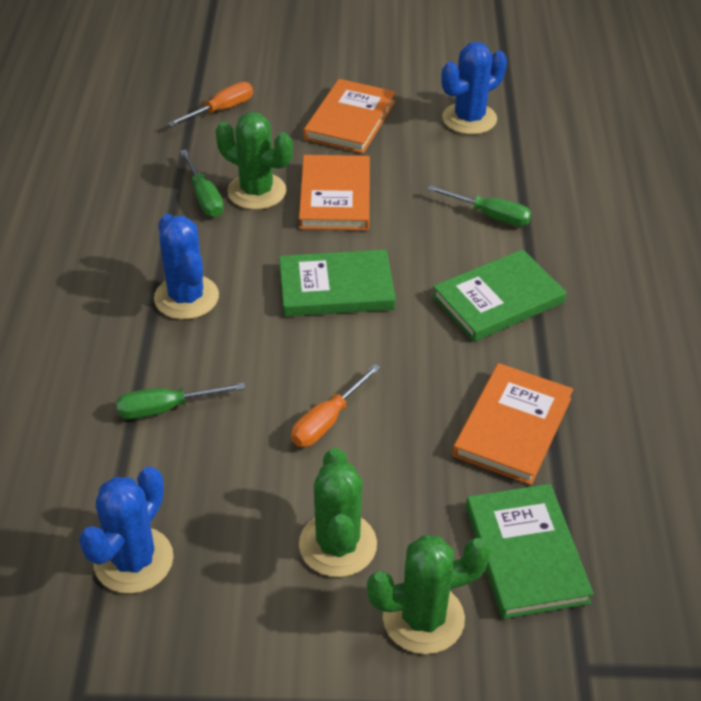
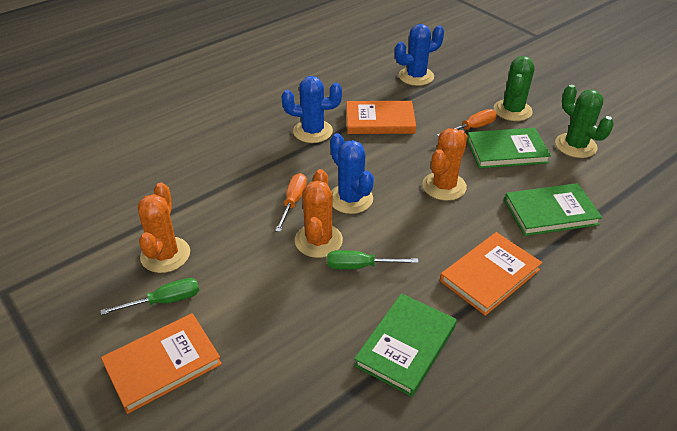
green cactus: [216,112,293,210] [299,448,377,577] [367,535,491,654] = 3 -> [494,56,535,121] [555,85,614,158] = 2
green screwdriver: [116,382,246,419] [180,149,224,217] [427,185,532,226] = 3 -> [100,278,199,315] [327,250,418,269] = 2
orange cactus: none = 0 -> [138,183,190,273] [295,169,343,258] [422,128,468,201] = 3

